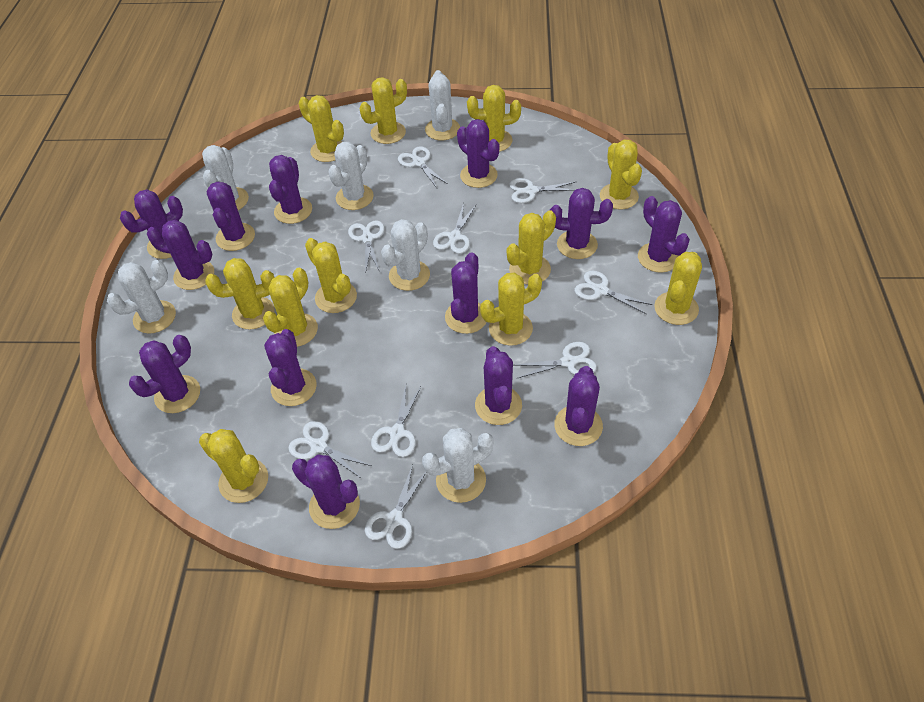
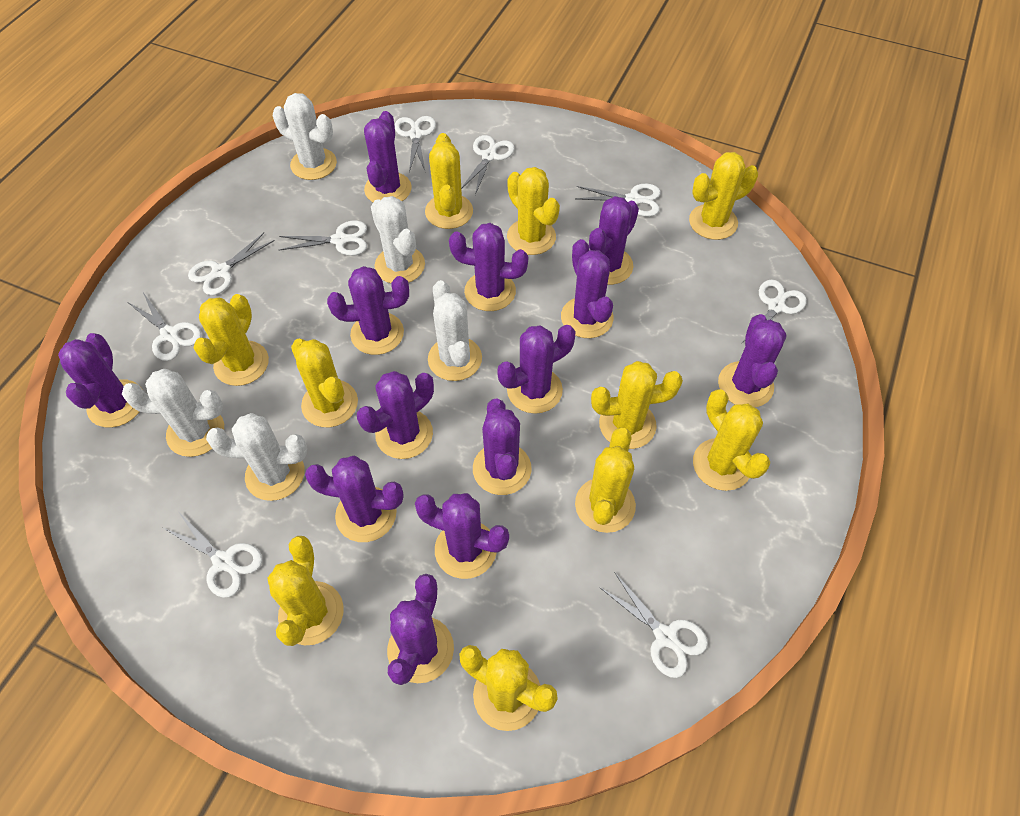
white cactus: [107,260,176,333] [202,145,249,210] [328,142,374,210] [381,219,430,291] [422,428,494,503] [425,70,460,140] = 6 -> [122,369,224,457] [206,413,307,501] [273,93,337,180] [371,196,425,283] [428,280,482,381] = 5
yellow cactus: [199,429,268,503] [205,258,275,329] [263,268,318,347] [299,95,344,162] [305,238,357,313] [359,77,407,144] [467,85,521,152] [480,273,542,346] [507,210,556,284] [600,140,642,209] [654,252,702,325] = 11 -> [194,294,269,386] [267,536,344,646] [291,339,358,427] [425,133,473,229] [459,645,558,731] [507,167,560,255] [575,428,636,533] [591,361,683,449] [689,152,758,240] [693,389,770,491] = 10

